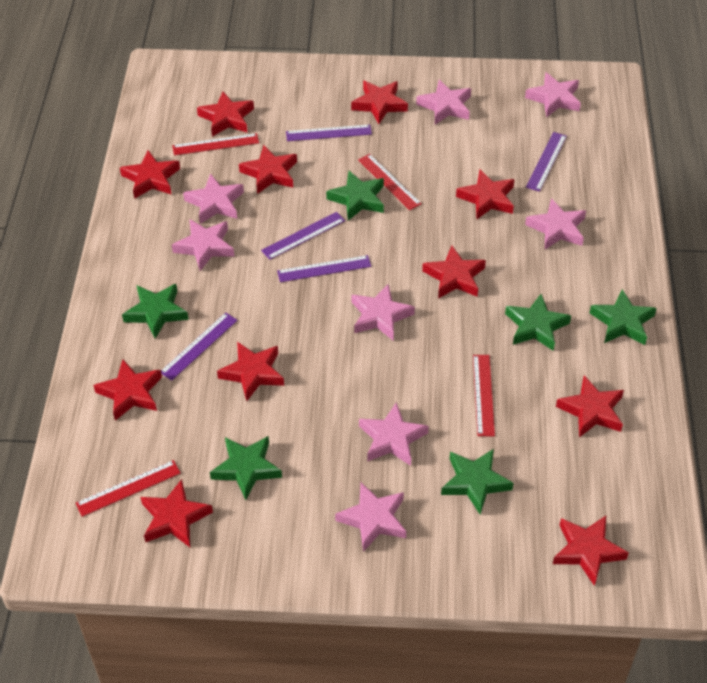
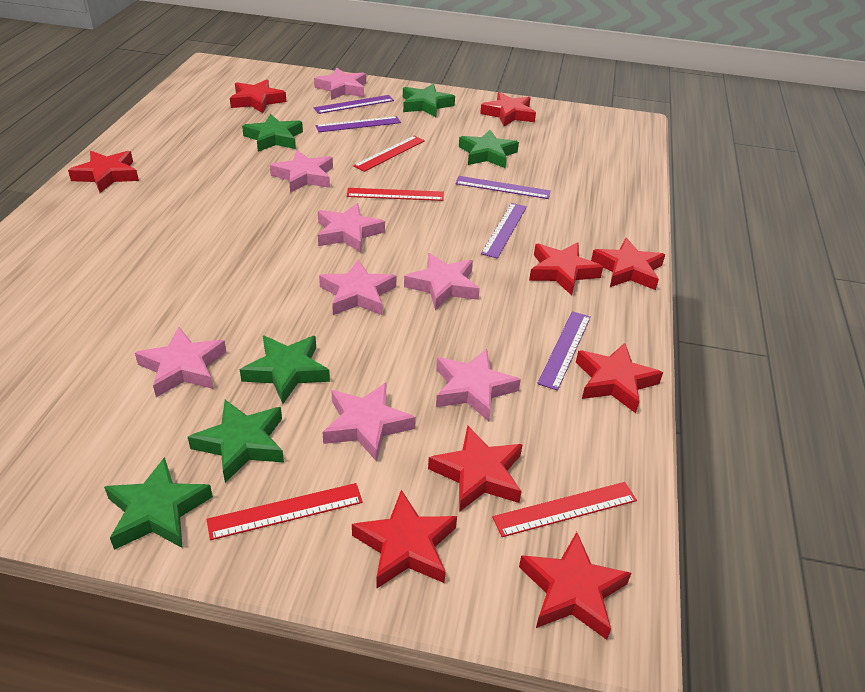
red star: [93,359,162,421] [120,150,180,199] [140,479,213,547] [197,91,254,137] [217,342,284,402] [239,145,297,194] [351,80,408,124] [422,246,486,299] [456,170,515,219] [553,516,629,586] [556,375,624,438] = 11 -> [68,151,139,193] [230,79,286,113] [352,490,457,589] [428,426,523,512] [480,92,536,126] [519,532,631,640] [529,242,603,296] [576,343,663,413] [591,238,665,290] = 9

